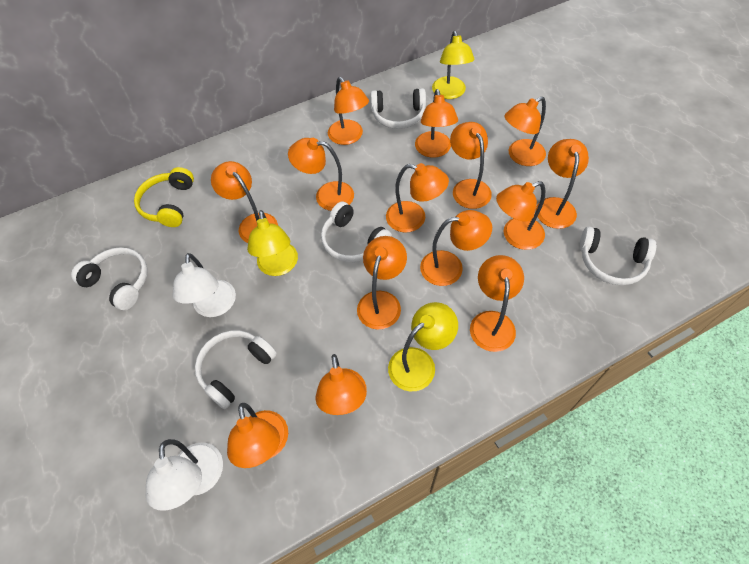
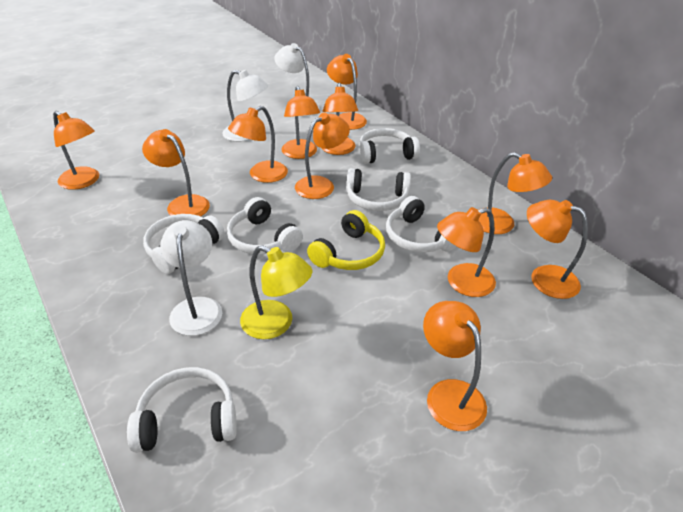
orange lamp: [211,161,278,243] [227,403,288,468] [288,138,354,211] [315,354,367,415] [328,77,369,145] [357,236,407,329] [386,163,449,233] [415,89,458,158] [420,210,492,286] [450,122,492,209] [470,255,524,352] [496,181,545,250] [504,97,546,166] [536,139,589,229] = 14 -> [53,111,99,190] [142,129,210,217] [228,106,288,183] [281,86,320,159] [295,112,350,199] [321,83,358,155] [327,54,367,130] [423,301,487,431] [437,207,496,297] [479,152,552,234] [527,200,588,299] = 11
white headphones: [71,247,148,310] [195,330,277,409] [321,202,392,262] [371,88,426,129] [579,227,656,285] = 5 -> [127,367,237,453] [143,214,225,274] [227,197,303,254] [346,168,411,211] [359,128,420,164] [386,196,456,253] = 6
white lamp: [146,439,223,511] [172,253,236,317] = 2 -> [160,220,222,336] [222,70,268,142] [274,43,319,116] = 3
yellow lamp: [247,210,298,276] [388,302,458,391] [432,31,475,99] = 3 -> [240,245,313,339] = 1

